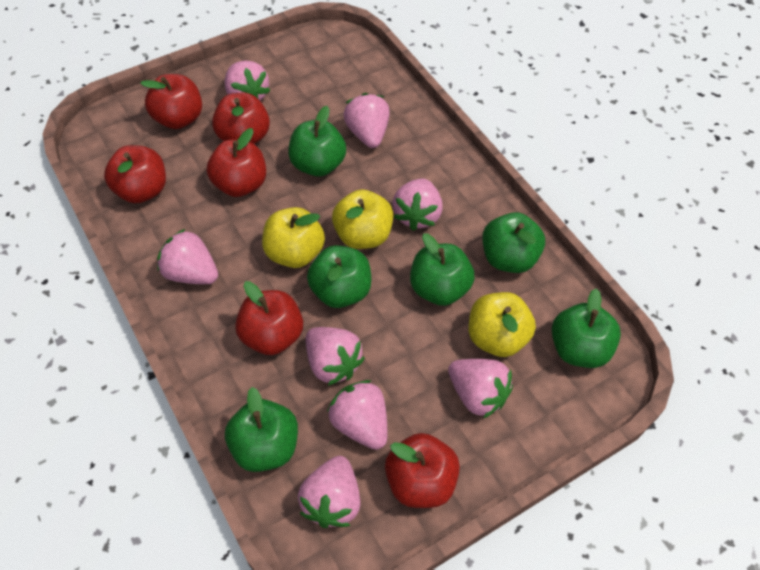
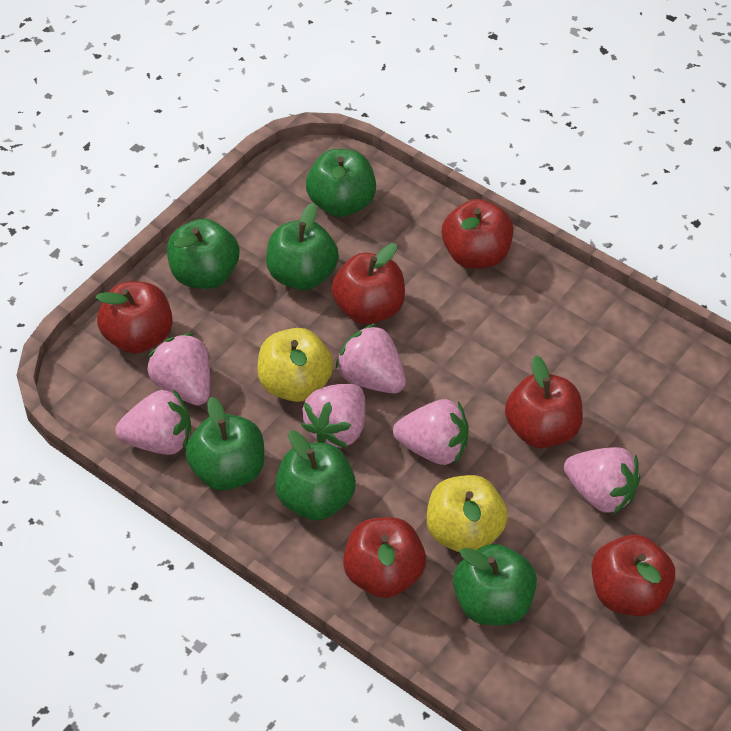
pink strawberry: [157,229,218,284] [225,61,271,101] [298,456,360,528] [306,327,365,386] [327,380,388,450] [343,93,390,148] [392,178,443,231] [448,359,513,418] = 8 -> [115,389,191,455] [147,333,210,406] [301,384,365,448] [335,324,406,394] [393,399,468,465] [564,447,641,514] = 6
yellow apple: [262,207,325,268] [332,189,393,249] [468,292,536,357] = 3 -> [257,328,334,402] [427,475,508,552] = 2

